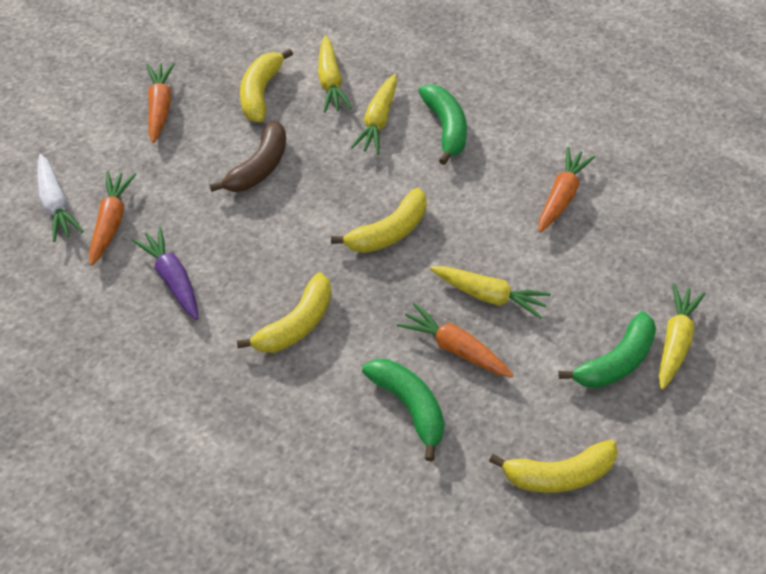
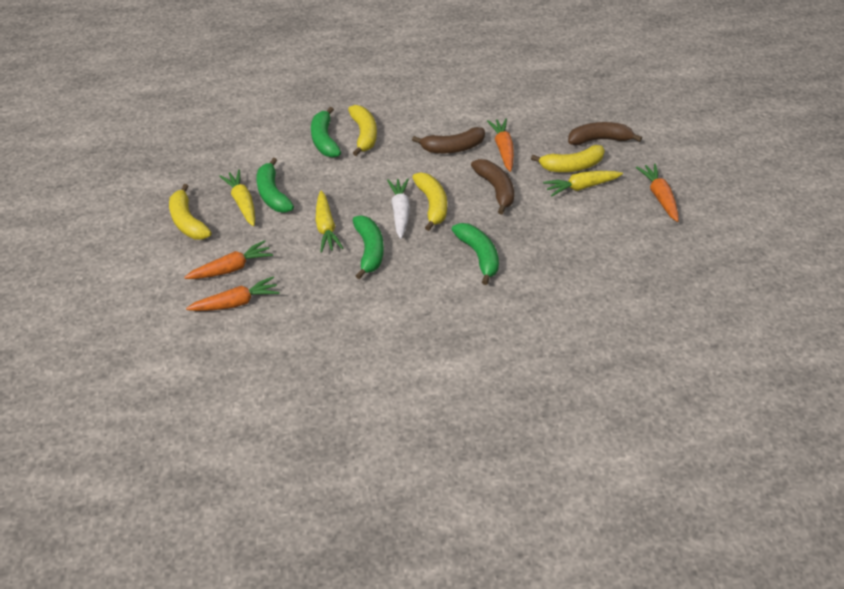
brown banana: [209,121,286,192] = 1 -> [412,127,485,153] [471,159,514,214] [568,122,642,145] = 3
green banana: [362,359,445,461] [418,84,467,165] [558,312,656,388] = 3 -> [256,158,294,213] [311,107,341,158] [353,216,384,279] [451,223,499,285] = 4
purple carrot: [132,227,198,320] = 1 -> none = 0
yellow carrot: [318,35,352,113] [351,74,397,154] [430,266,551,319] [659,284,705,390] = 4 -> [219,170,255,226] [315,191,343,253] [543,171,623,197] = 3

